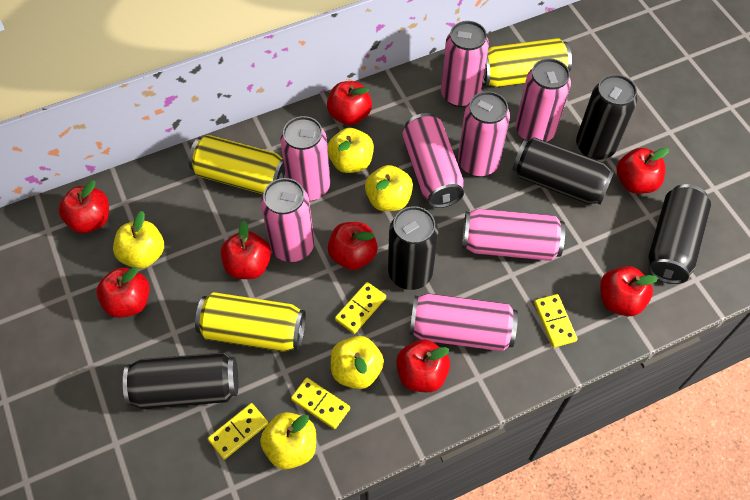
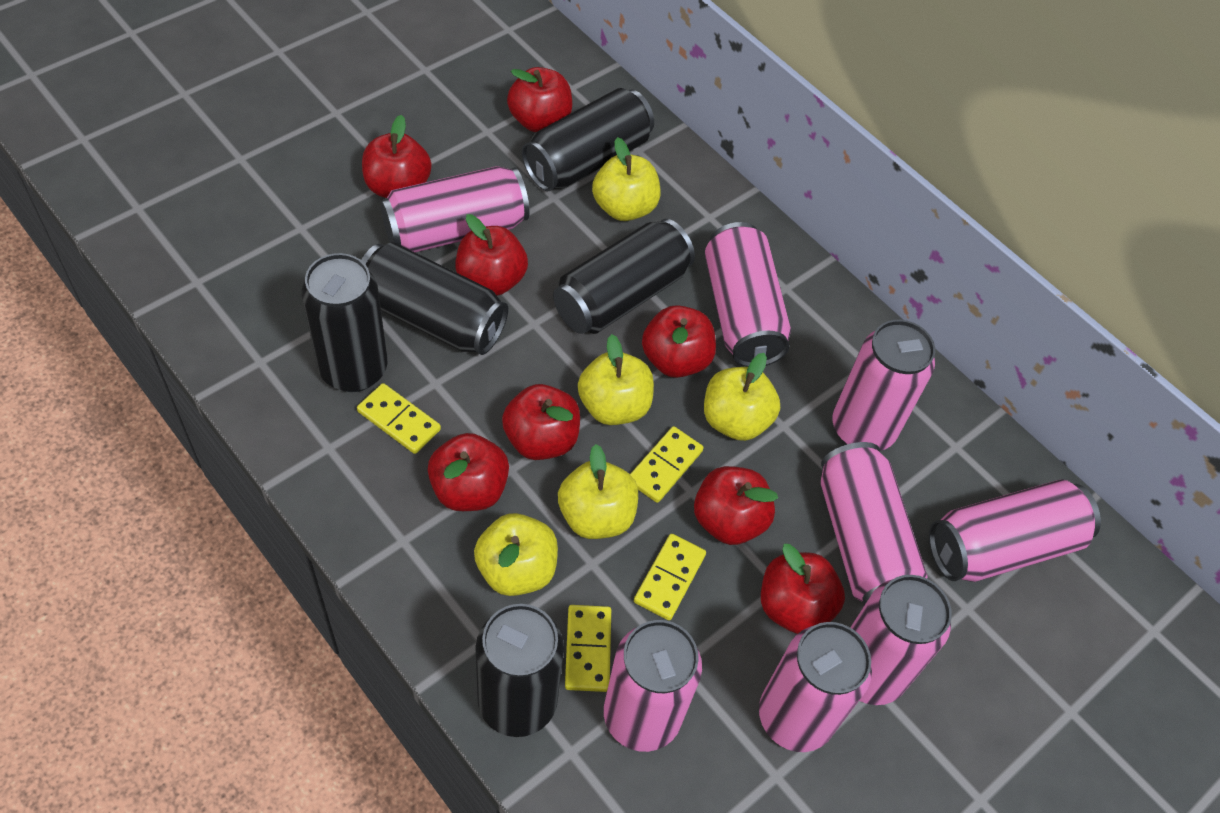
yellow can: [189,135,286,194] [195,292,306,352] [482,38,572,87] = 3 -> none = 0

